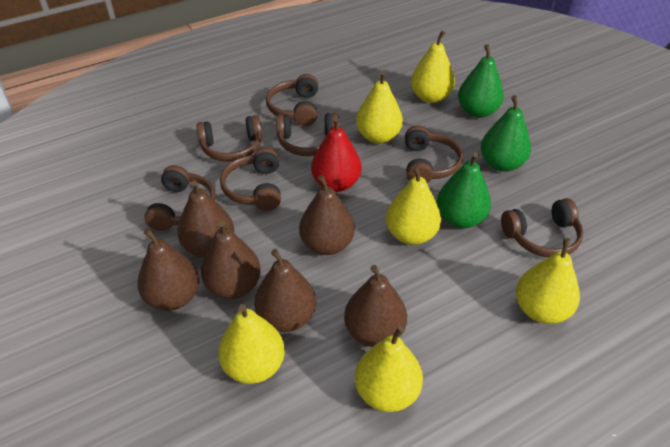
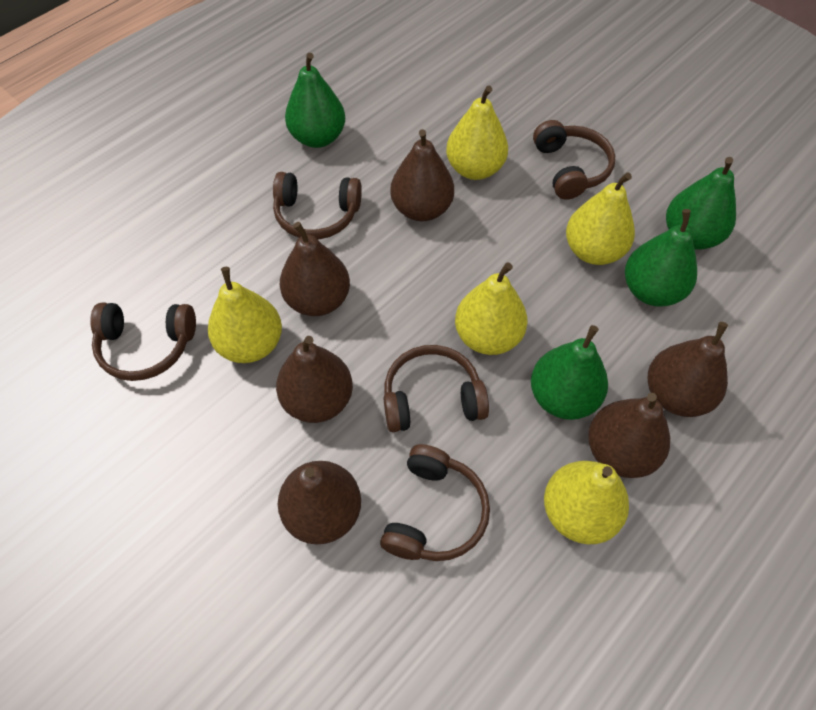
brown headphones: [144,165,216,231] [196,115,262,162] [220,148,281,211] [266,74,318,126] [276,113,339,156] [405,125,463,183] [501,198,584,257] = 7 -> [90,303,196,381] [273,172,362,240] [380,444,490,561] [384,345,489,432] [533,120,615,200] = 5
green pear: [437,152,491,228] [458,44,504,118] [480,95,531,172] = 3 -> [285,53,345,148] [531,325,608,420] [625,209,697,307] [666,157,736,250] = 4
red pear: [311,117,362,192] = 1 -> none = 0
yellow pear: [218,304,285,384] [355,326,423,412] [356,71,403,144] [386,165,441,245] [411,31,455,103] [516,238,580,324] = 6 -> [208,267,282,363] [446,86,508,180] [455,262,528,355] [544,461,629,544] [566,172,635,265] = 5

